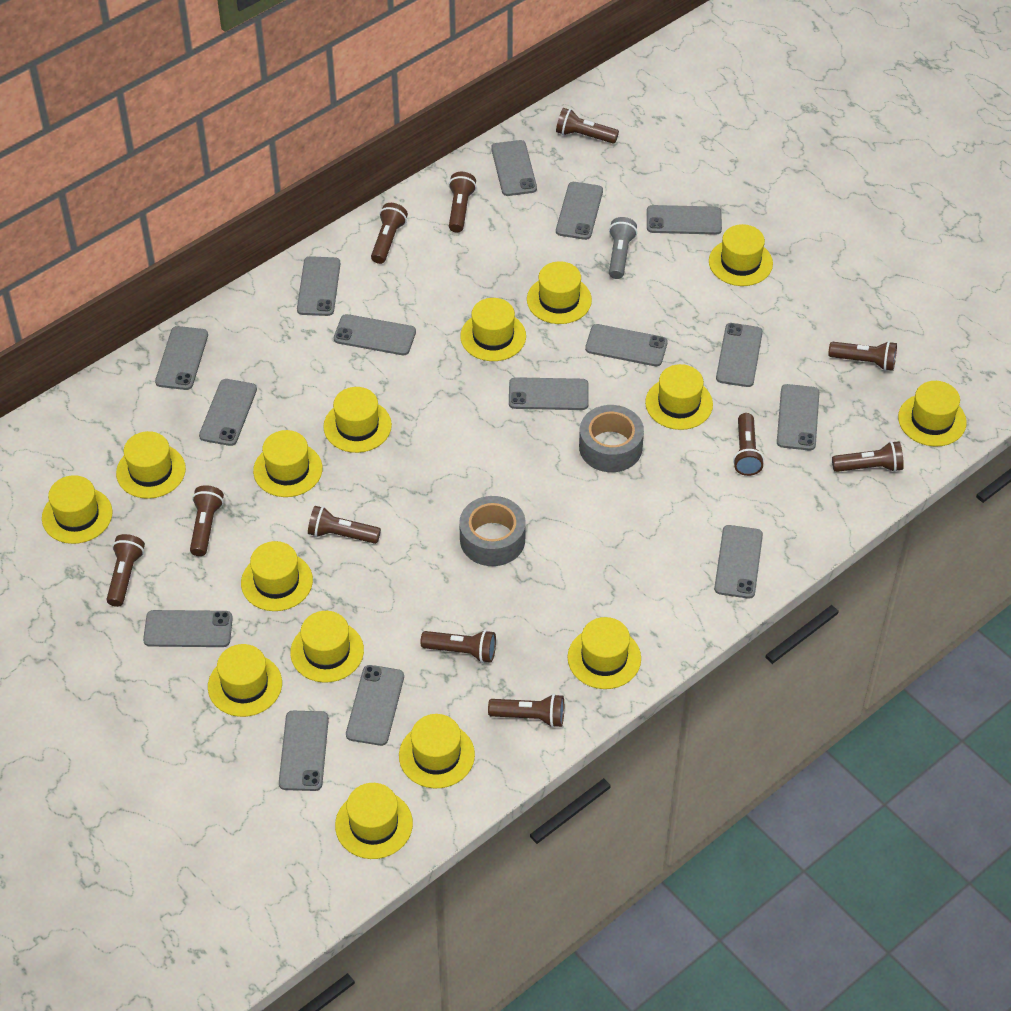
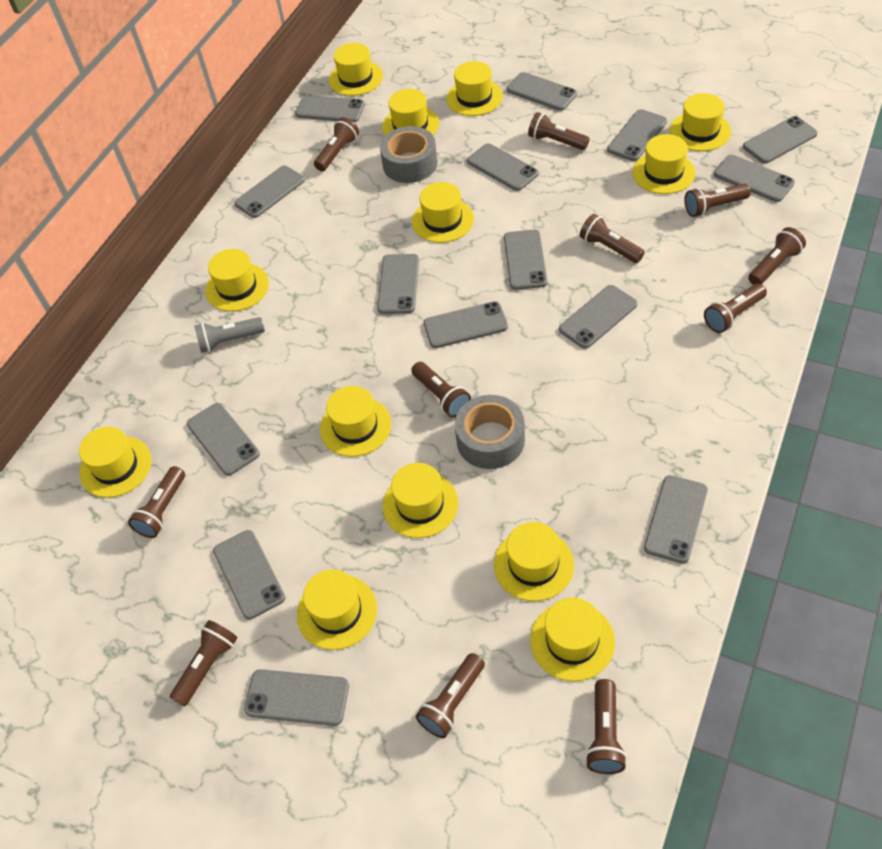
yellow hat: [42,475,112,544] [116,431,186,499] [208,644,282,717] [241,541,313,611] [253,430,322,497] [290,611,364,683] [323,387,392,453] [335,783,413,859] [399,714,475,789] [460,298,526,361] [527,261,592,324] [568,617,641,689] [645,364,713,430] [709,224,773,286] [898,381,967,447] = 15 -> [79,427,151,498] [205,249,269,312] [297,569,377,650] [320,386,391,457] [329,43,383,96] [382,89,439,135] [382,463,458,538] [412,182,474,243] [446,61,503,116] [494,522,574,601] [530,598,615,681] [632,134,695,194] [670,93,731,151] = 13

